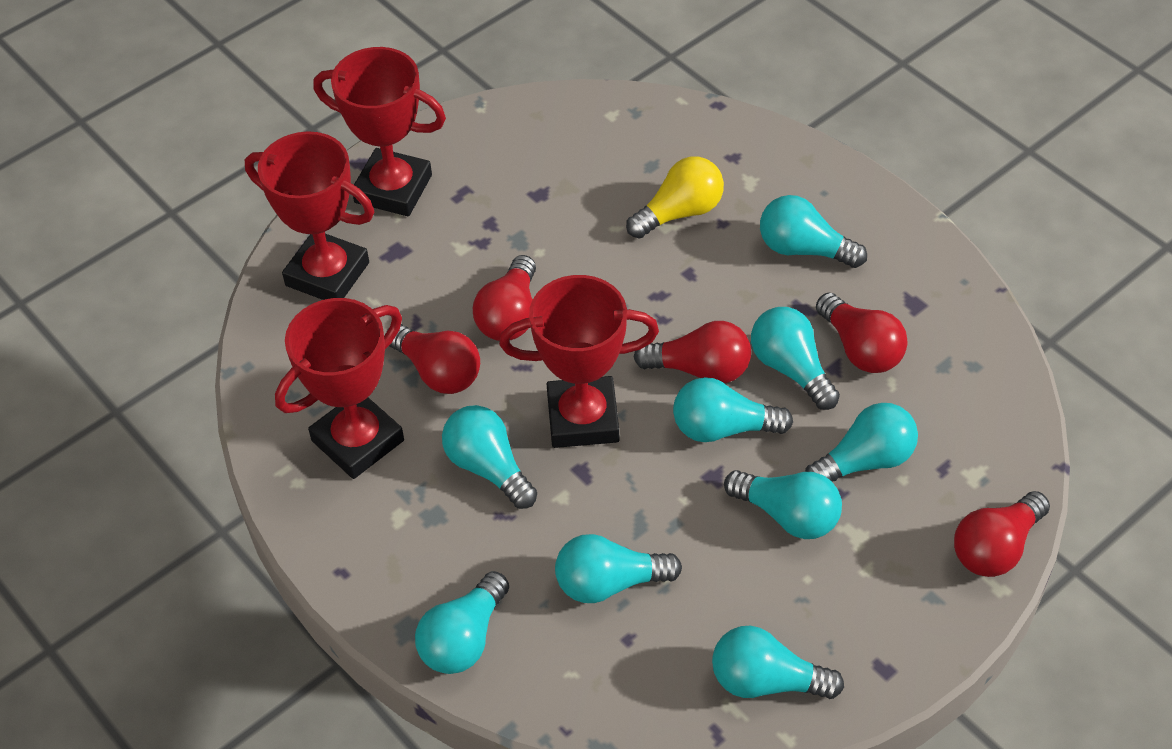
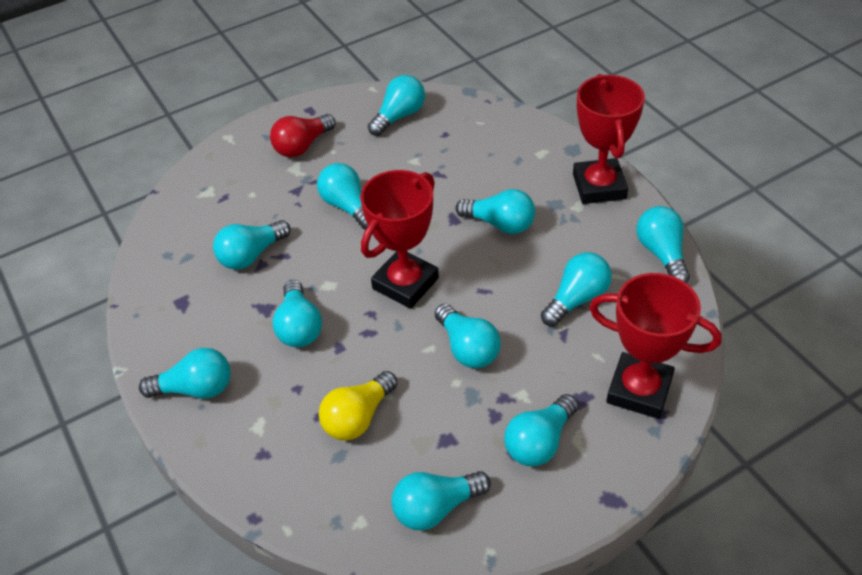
red light bulb: [387,324,480,394] [473,255,536,341] [634,321,751,383] [816,293,908,373] [954,491,1050,577] = 5 -> [270,114,336,157] = 1
red trophy: [245,131,374,300] [275,298,404,479] [313,47,446,216] [499,275,659,448] = 4 -> [360,170,439,309] [573,74,645,204] [589,273,722,419] = 3
turquoise light bulb: [415,571,509,674] [442,405,537,509] [555,534,682,603] [673,377,793,442] [712,626,844,699] [724,470,842,539] [751,307,840,410] [760,195,867,268] [805,403,918,482] = 9 -> [139,348,231,399] [213,220,291,270] [272,280,322,347] [317,163,368,230] [368,75,425,136] [392,471,491,530] [435,304,501,368] [456,189,535,234] [504,394,578,466] [541,252,612,326] [636,206,690,283] = 11

